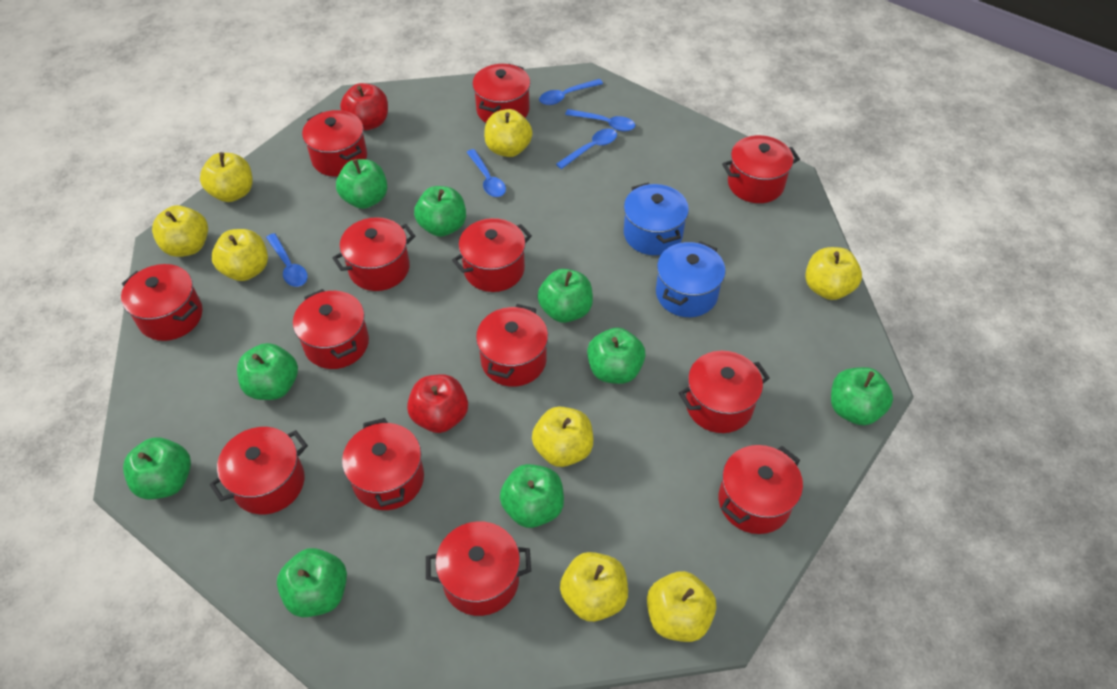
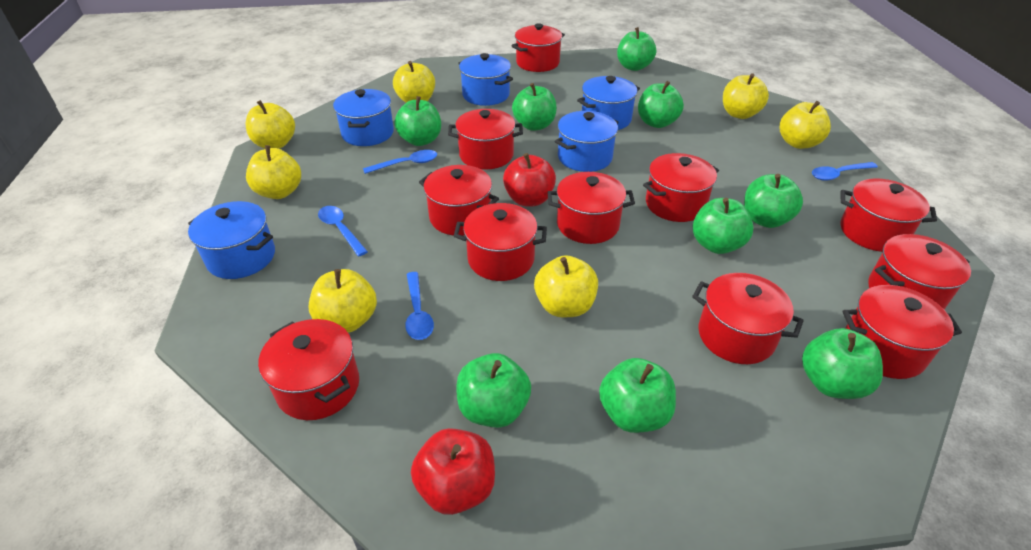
blue pot: [624,183,689,255] [656,241,726,317] = 2 -> [188,201,275,279] [333,89,394,146] [458,53,513,106] [555,111,619,172] [577,76,640,130] = 5
blue spoon: [266,233,308,287] [467,149,506,197] [539,79,603,105] [556,129,617,169] [565,109,635,131] = 5 -> [318,206,368,256] [363,150,437,174] [405,272,434,340] [812,162,878,181] = 4
red pot: [121,264,203,341] [209,427,308,514] [293,289,369,369] [302,110,367,177] [332,217,415,291] [342,418,424,510] [426,521,531,616] [452,218,532,292] [472,64,530,123] [476,304,548,387] [679,351,770,433] [719,445,803,534] [722,135,800,203] = 13 -> [258,319,359,420] [419,165,499,236] [448,109,523,170] [454,203,547,281] [511,23,565,72] [547,172,635,244] [643,153,719,222] [692,273,804,364] [840,178,937,252] [842,285,962,379] [868,234,971,310] = 11
yellow apple: [152,205,208,257] [200,152,253,202] [212,229,268,281] [484,109,533,157] [532,407,593,467] [560,552,628,622] [647,571,716,642] [805,247,862,300] = 8 -> [246,100,295,149] [246,145,301,199] [309,269,377,333] [393,61,435,103] [534,255,598,317] [723,73,769,119] [780,101,831,149] = 7

